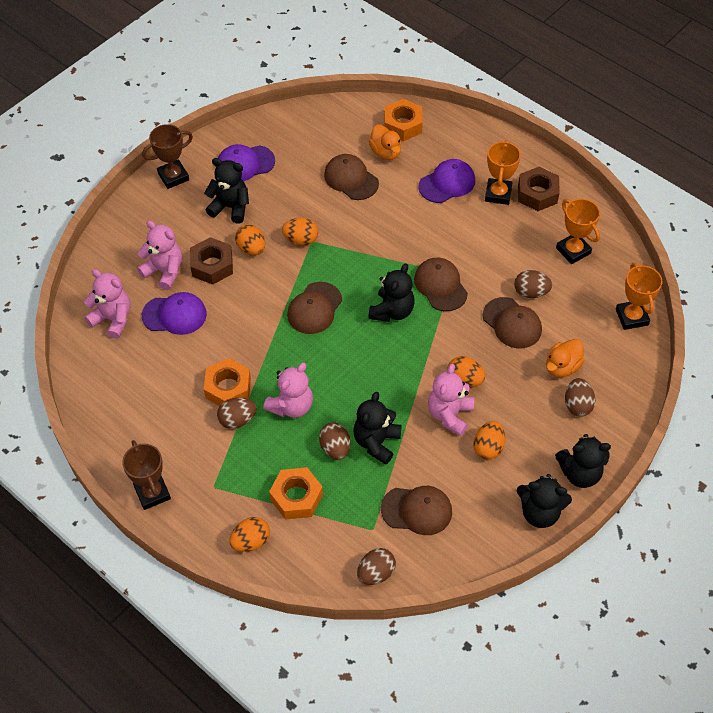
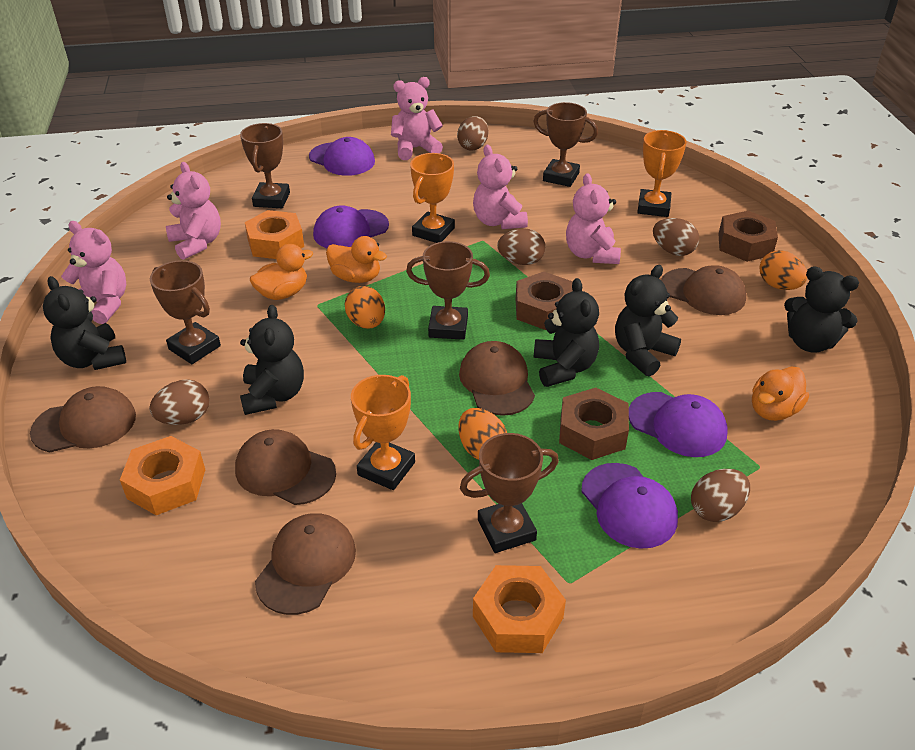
brown nut: [190,237,233,285] [518,166,560,211] = 2 -> [516,272,573,330] [559,388,629,460] [718,211,778,262] = 3
brown trophy: [122,440,171,510] [142,124,193,189] = 2 -> [150,260,221,364] [240,123,290,208] [406,241,490,340] [460,433,559,553] [533,102,598,187] = 5
orange duck: [369,124,401,160] [546,339,585,378] = 2 -> [250,244,313,300] [326,236,387,283] [752,366,809,421] = 3
orange egg: [229,517,270,552] [235,224,265,255] [282,218,318,245] [448,356,485,387] [473,421,505,460] = 5 -> [345,286,385,329] [458,408,507,460] [759,250,807,290] = 3
pink teddy bear: [84,269,131,339] [137,221,182,290] [263,363,313,418] [428,364,474,436] = 4 -> [61,221,126,324] [166,162,221,260] [391,77,443,160] [473,145,528,229] [566,173,621,264] = 5
purple cap: [142,292,207,335] [218,144,275,181] [418,159,475,203] = 3 -> [309,137,375,176] [313,205,389,248] [581,463,678,549] [629,392,727,457] = 4

